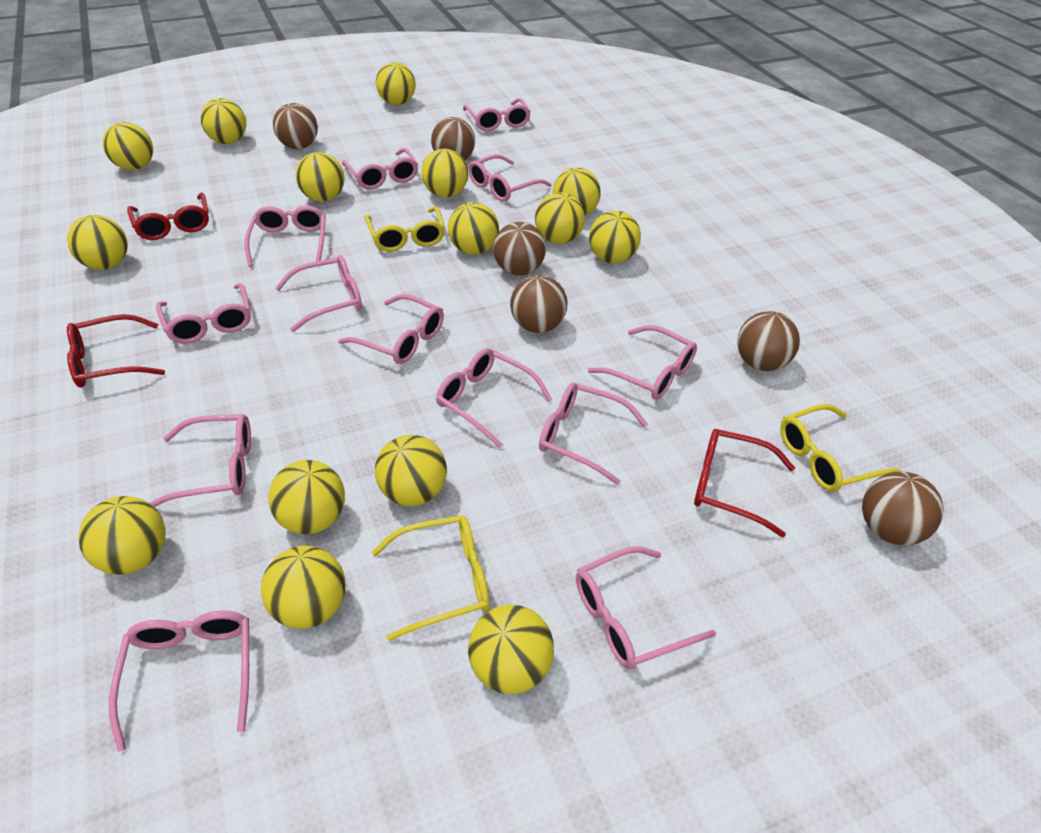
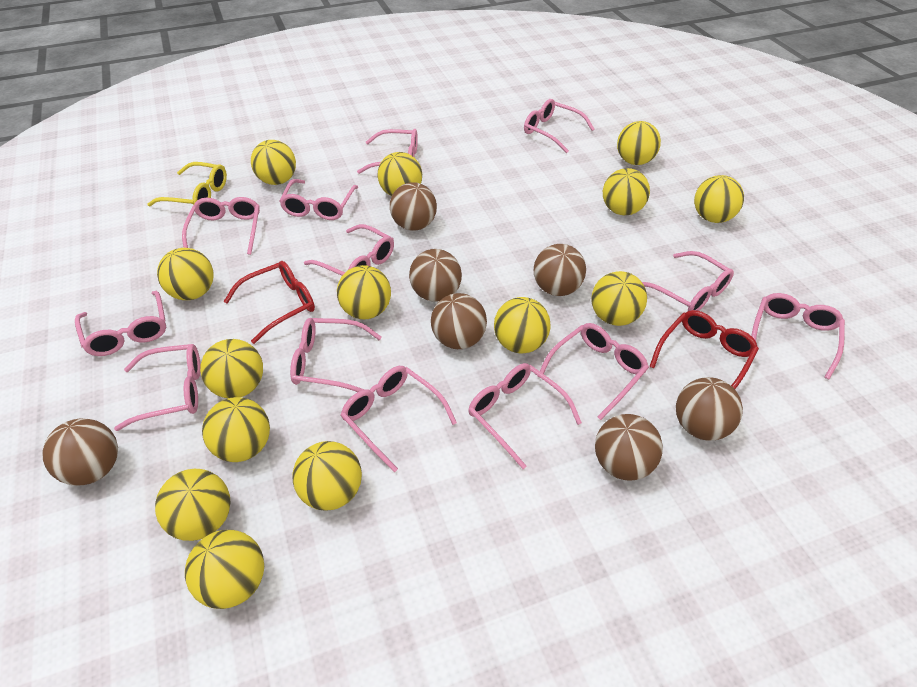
brown ball: [273,103,318,149] [431,117,475,161] [493,222,546,276] [510,275,568,333] [737,311,800,371] [862,472,944,545] = 6 -> [43,418,118,486] [390,182,437,231] [409,249,462,302] [431,293,487,349] [534,244,586,296] [595,414,663,481] [676,377,743,441] = 7
red glasses: [67,314,165,388] [127,193,209,240] [694,429,795,537] = 3 -> [224,261,315,344] [649,310,759,389] = 2
yellow ball: [67,215,128,270] [78,496,165,575] [103,122,153,170] [200,98,246,144] [261,546,345,629] [268,460,345,534] [296,152,345,201] [375,435,447,506] [376,62,415,105] [421,149,468,197] [448,202,499,255] [468,604,554,694] [535,192,585,244] [553,168,601,216] [589,211,641,263] = 15 -> [155,469,231,541] [157,248,214,300] [185,530,264,609] [200,339,263,398] [202,397,270,462] [251,140,296,185] [293,441,362,511] [337,265,391,319] [378,152,422,196] [494,297,551,353] [591,271,647,326] [603,168,650,215] [617,121,661,165] [694,175,744,223] = 14
yellow glasses: [365,206,445,252] [371,515,490,641] [780,404,902,492] = 3 -> [147,162,227,206] = 1

